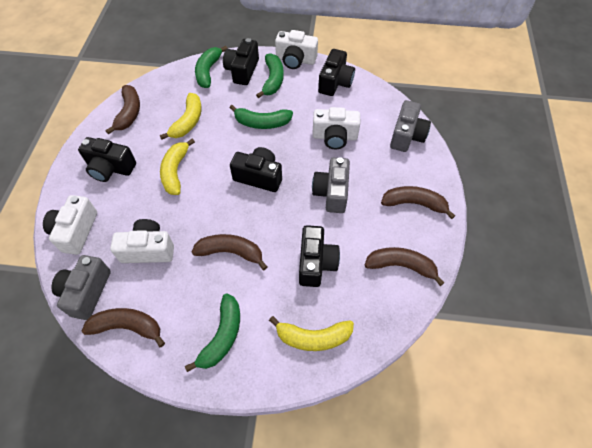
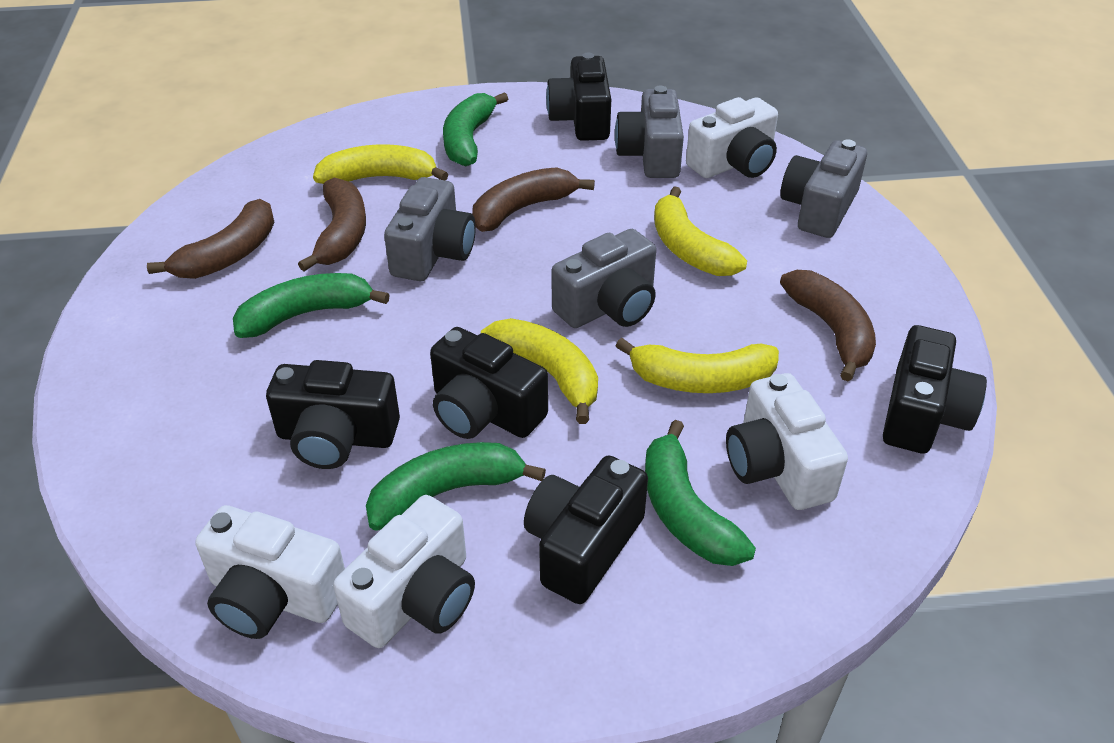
brown banana: [82,308,165,347] [105,85,140,134] [192,234,267,270] [365,247,444,286] [381,186,455,219] = 5 -> [147,199,275,279] [298,178,366,271] [472,167,595,232] [780,270,876,382] = 4
grey camera: [51,255,111,320] [312,157,350,213] [390,100,431,152] = 3 -> [384,177,476,281] [552,229,656,328] [615,86,684,178] [780,139,867,238] = 4
yellow banana: [160,93,201,140] [160,138,195,195] [269,316,354,351] = 3 -> [313,144,448,184] [481,318,598,424] [616,338,779,393] [654,187,747,276] = 4

